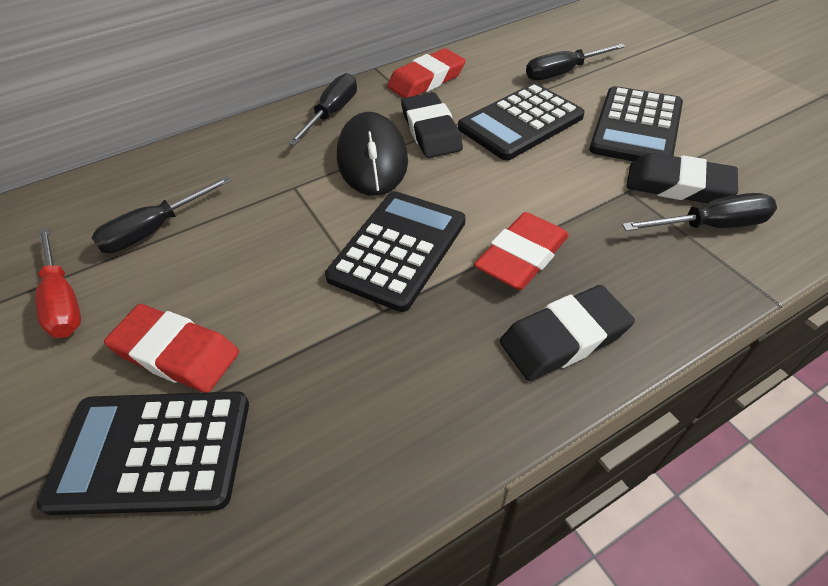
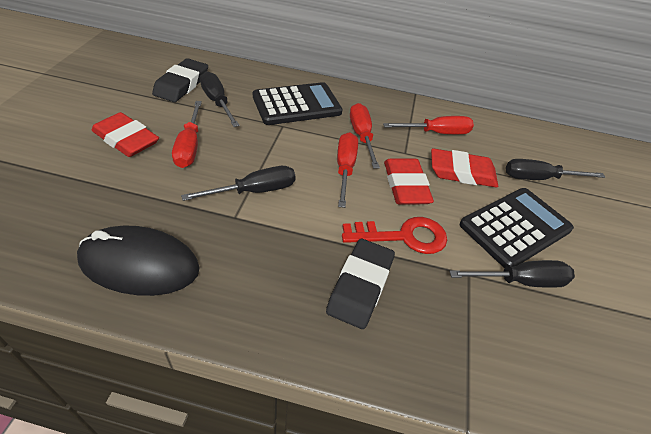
black calculator: [37,391,249,515] [325,191,465,312] [458,83,585,160] [589,86,683,161] = 4 -> [253,82,343,125] [460,188,574,268] = 2
black eraser: [401,92,463,158] [500,285,635,381] [626,153,738,203] = 3 -> [152,58,208,102] [326,239,395,329] = 2
red key: none = 0 -> [342,217,447,254] = 1
red screwdriver: [35,228,81,338] = 1 -> [172,101,202,168] [337,132,358,208] [350,103,380,169] [383,116,474,134] = 4

